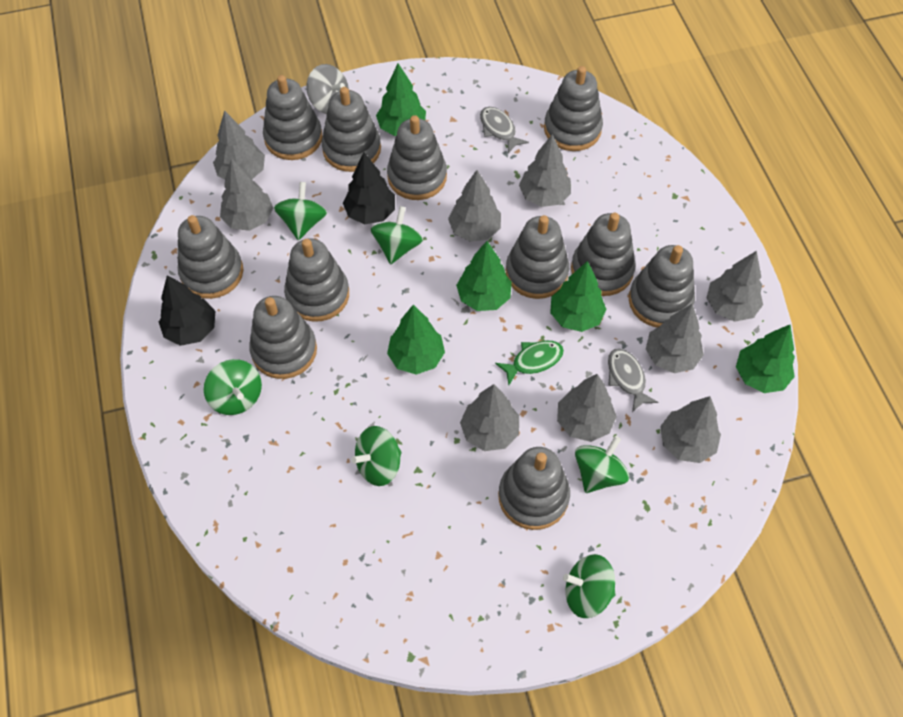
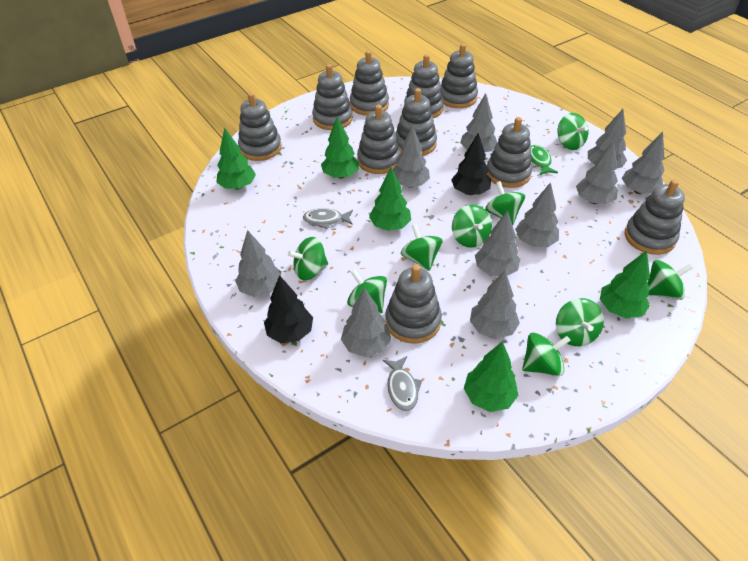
green spinning top: [204,359,262,415] [274,182,327,240] [351,426,402,486] [371,206,423,264] [563,554,616,618] [575,436,629,493] = 6 -> [288,237,328,280] [347,269,387,313] [401,224,442,271] [452,205,492,248] [485,181,525,225] [522,332,571,376] [556,298,604,346] [558,113,589,150] [648,260,693,300] = 9
grey spinning top: [307,64,349,114] = 1 -> none = 0
grey stacking toy: [178,215,243,299] [249,296,317,379] [263,75,323,160] [284,239,349,322] [322,87,381,172] [387,115,447,200] [498,447,570,530] [505,215,569,299] [544,66,603,151] [571,213,636,296] [629,245,695,328] = 11 -> [238,93,282,161] [312,64,353,130] [350,51,389,116] [357,105,401,174] [385,264,442,344] [395,88,437,156] [404,54,444,118] [441,44,478,108] [487,117,532,188] [625,179,685,255] = 10
grey tree: [213,110,265,180] [220,158,273,231] [448,170,501,242] [460,384,519,451] [519,134,571,207] [557,374,617,442] [646,304,704,373] [660,396,721,463] [707,251,763,322] = 9 -> [235,230,281,297] [341,288,391,357] [393,125,430,188] [460,93,497,152] [470,270,520,339] [475,210,521,276] [515,182,559,247] [576,141,618,204] [588,109,627,168] [622,132,665,194] = 10

